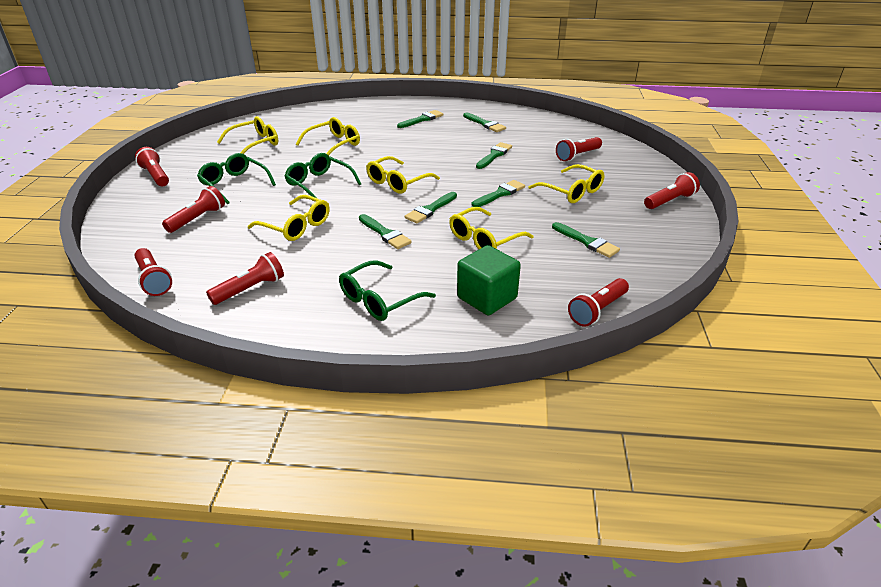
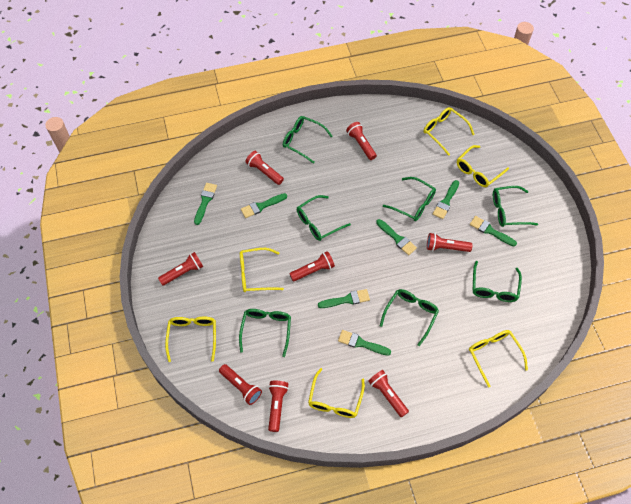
green cube: [457,245,521,315] = 1 -> none = 0
green glasses: [197,153,276,204] [285,153,361,198] [339,261,436,321] = 3 -> [239,309,291,357] [283,116,332,164] [297,195,351,241] [380,289,439,346] [383,177,436,221] [473,261,522,302] [493,186,538,227] = 7
red flashlight: [134,248,172,296] [135,147,169,186] [162,186,225,233] [206,252,284,305] [556,137,602,161] [568,278,629,327] [644,172,700,209] = 7 -> [158,252,203,286] [219,364,262,405] [246,151,284,185] [268,381,289,432] [289,251,335,281] [346,122,377,160] [368,370,409,418] [427,233,472,252] = 8

